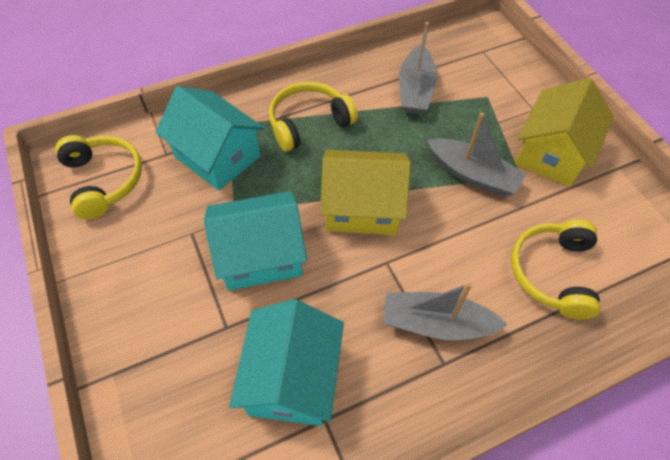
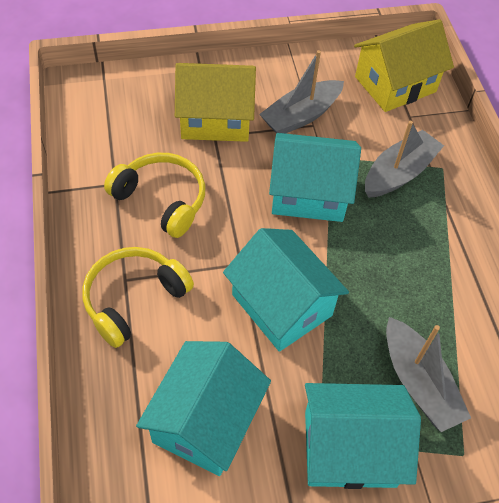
turquoise house: [156,86,264,191] [204,191,307,291] [229,299,344,426] = 3 -> [136,341,271,476] [223,228,349,352] [269,133,361,222] [305,383,421,489] = 4
yellow headphones: [55,135,142,219] [269,81,358,152] [511,219,600,320] = 3 -> [82,247,194,348] [104,153,205,238] = 2

